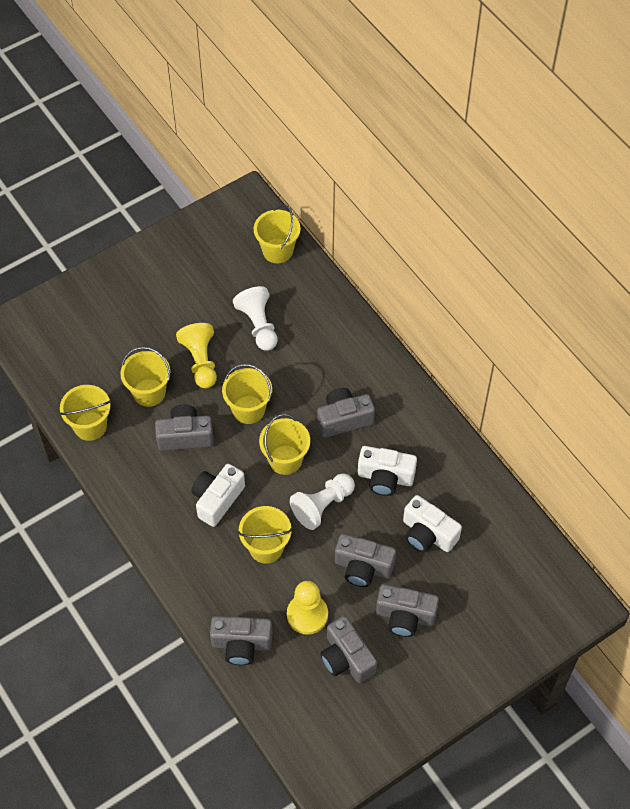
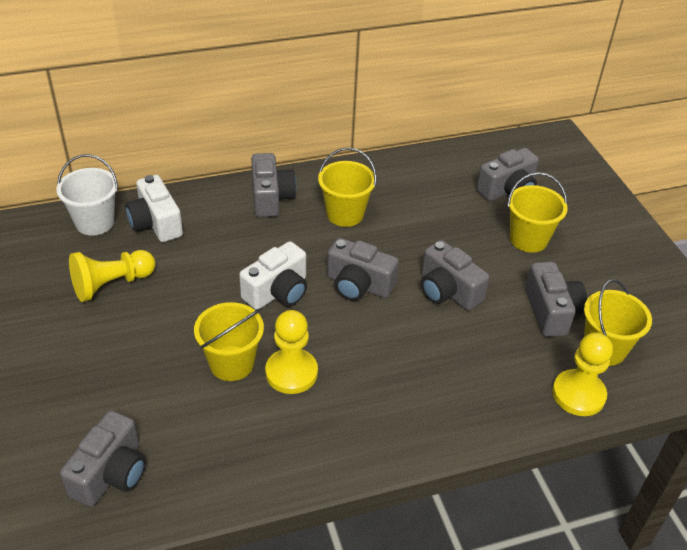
white bucket: none = 0 -> [56,154,118,236] = 1
white camera: [191,464,245,527] [358,446,417,496] [403,495,462,553] = 3 -> [125,175,183,242] [239,241,307,310] = 2
white pawn: [233,286,278,351] [290,473,355,530] = 2 -> none = 0
yellow bucket: [59,385,111,441] [120,347,170,407] [222,364,272,424] [238,506,293,563] [254,205,301,264] [259,414,310,475] = 6 -> [194,302,264,381] [318,148,377,227] [507,172,568,253] [584,279,652,366] = 4
yellow pawn: [176,323,217,388] [287,581,328,635] = 2 -> [69,250,155,302] [265,310,318,394] [552,333,613,416] = 3

